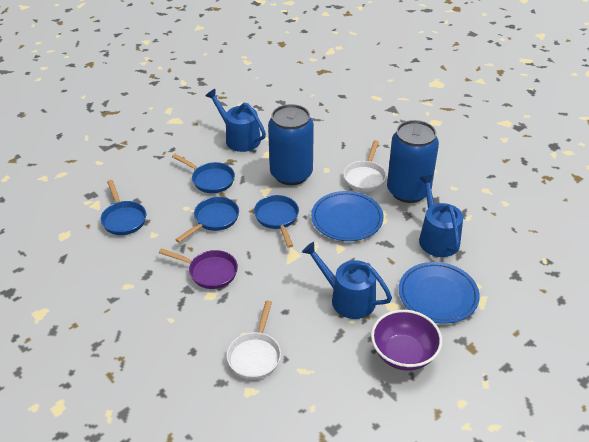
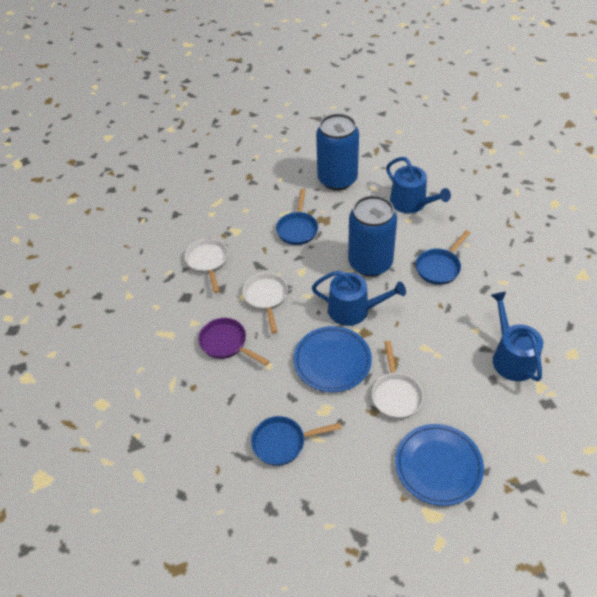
blue pan: [101,180,146,235] [172,154,235,193] [175,197,239,243] [254,195,299,248] = 4 -> [251,416,342,466] [276,189,318,245] [416,230,470,285] = 3
purple bowl: [371,310,442,371] = 1 -> none = 0
white pan: [227,301,281,379] [343,140,386,192] = 2 -> [185,238,228,293] [242,273,288,334] [372,341,423,419] = 3

